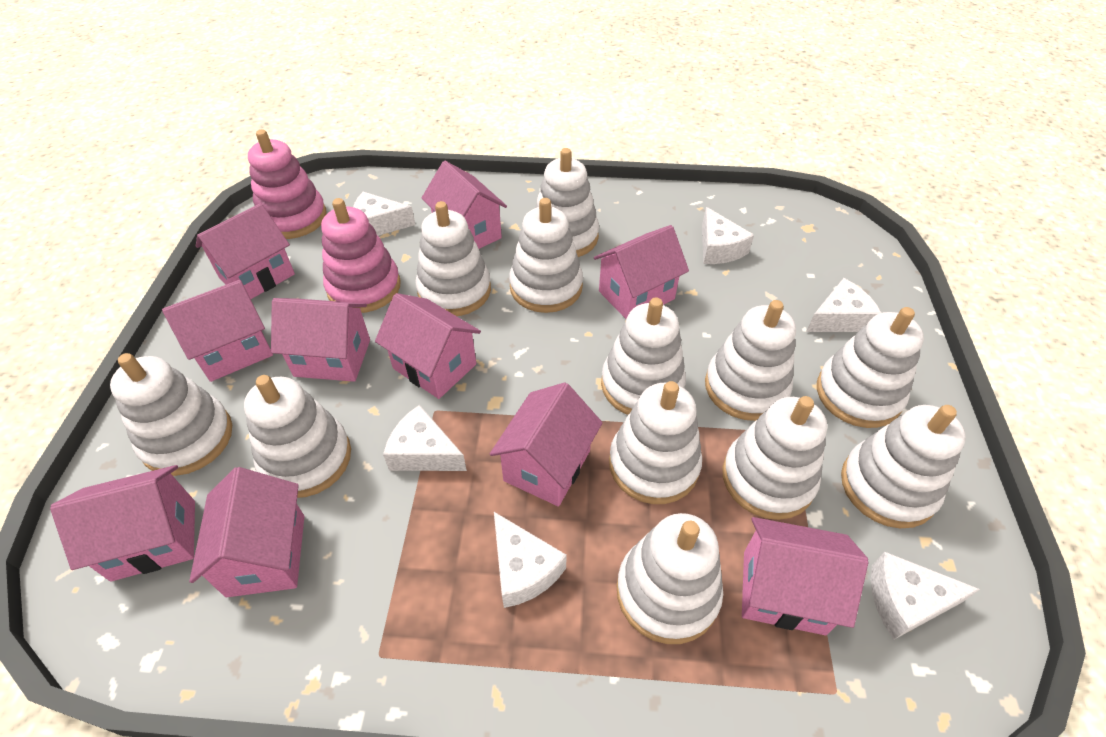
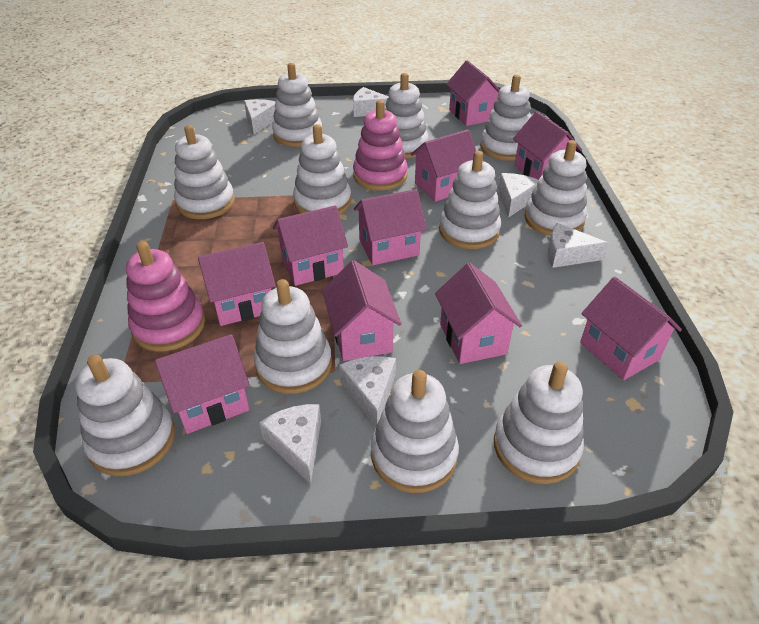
white stacking toy: [110,353,232,476] [244,375,351,498] [416,201,491,316] [509,198,583,313] [535,148,599,257] [601,297,686,415] [609,381,702,504] [616,513,723,644] [705,300,796,421] [722,396,827,520] [817,307,924,428] [841,405,966,528] = 12 -> [75,354,175,476] [174,125,235,219] [254,279,332,394] [272,63,323,147] [293,124,351,215] [371,370,459,493] [385,73,429,159] [439,151,501,249] [480,74,531,161] [494,361,584,484] [524,140,587,236] = 11

